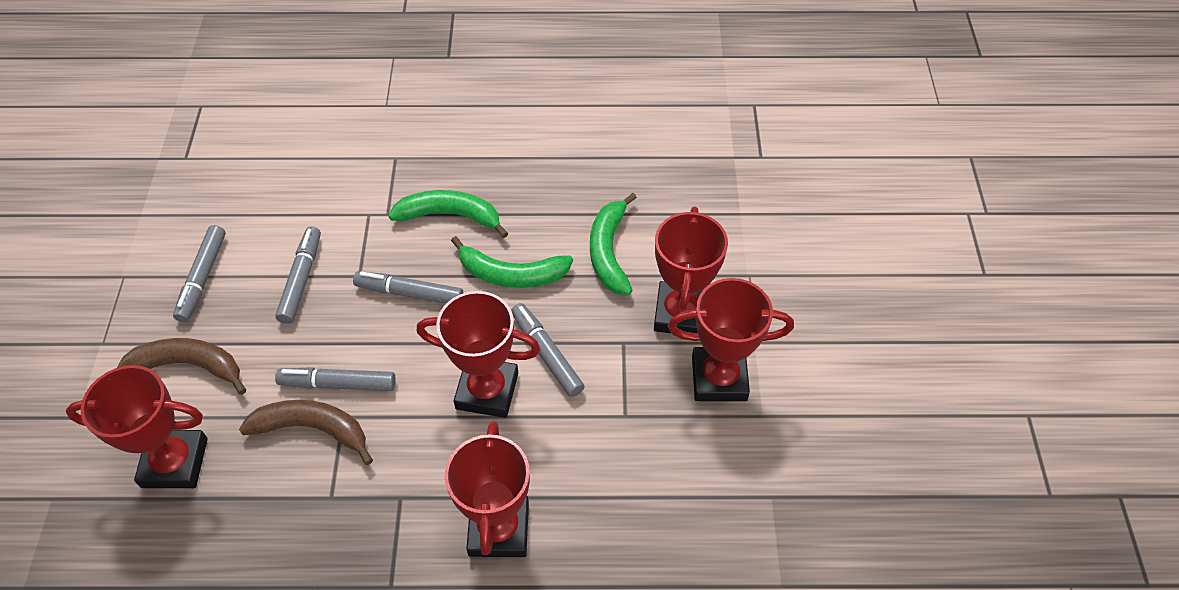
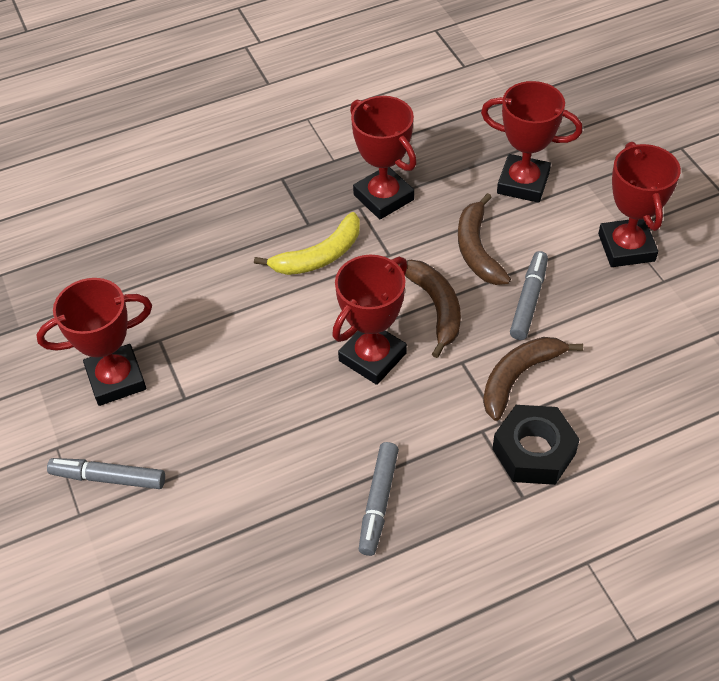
black nut: none = 0 -> [492,405,580,485] = 1
brown banana: [117,338,246,395] [239,400,373,465] = 2 -> [399,260,461,358] [458,193,511,285] [483,337,583,421] = 3
green banana: [389,190,509,238] [451,236,573,288] [590,193,637,295] = 3 -> none = 0
grey marker: [173,225,226,322] [275,226,321,324] [275,367,396,391] [353,271,463,304] [511,303,585,397] = 5 -> [47,458,165,489] [359,442,399,556] [510,251,548,340] = 3
yellow banana: none = 0 -> [254,212,360,275] = 1

